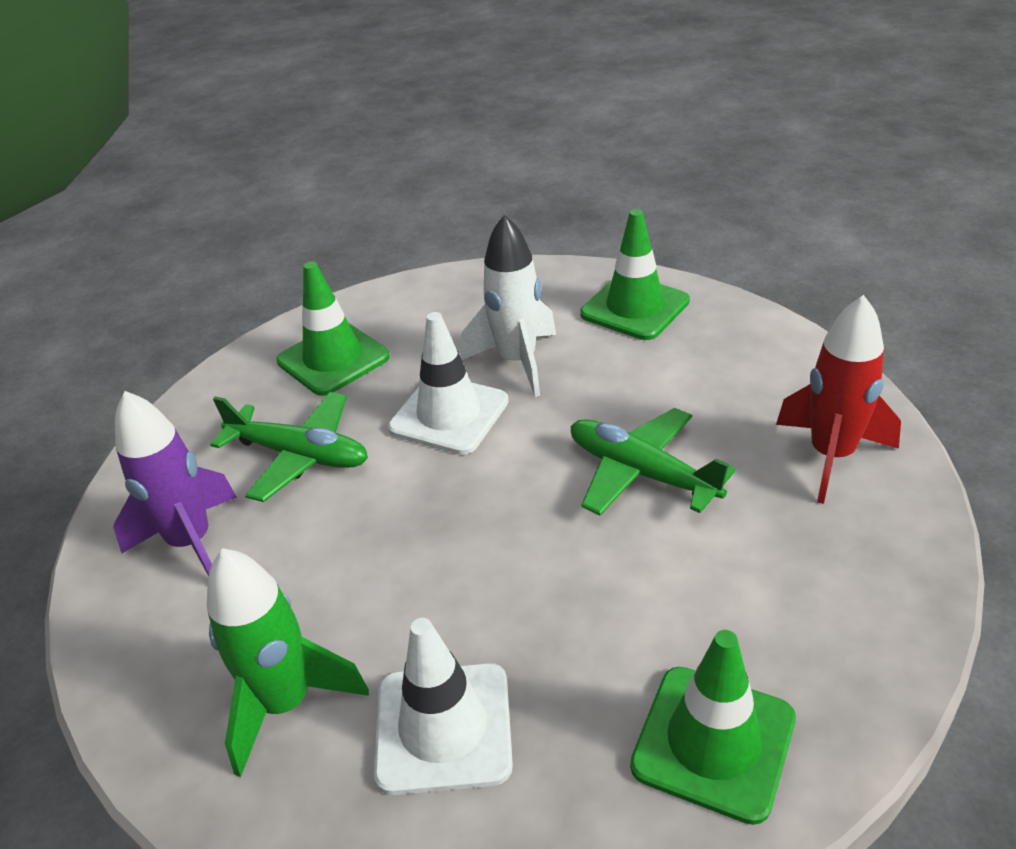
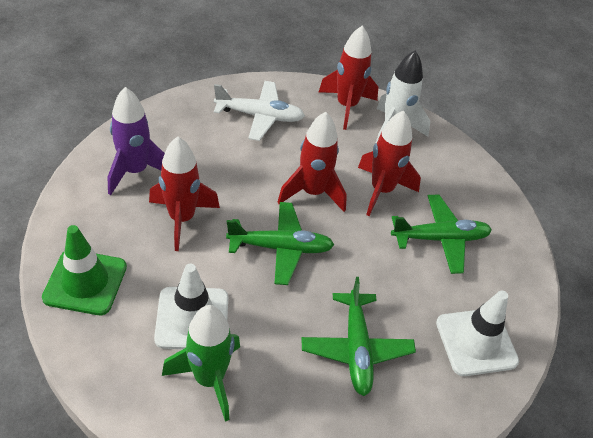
green plane: [210,392,368,502] [571,408,736,516] = 2 -> [226,202,334,285] [301,277,416,396] [391,195,492,274] = 3
green traffic cone: [276,261,390,396] [580,209,690,340] [630,630,796,825] = 3 -> [42,225,127,315] = 1
red rocket: [776,295,901,504] = 1 -> [149,137,220,251] [278,112,347,212] [319,26,378,130] [358,110,421,216] = 4
white plane: none = 0 -> [214,81,305,141] = 1

